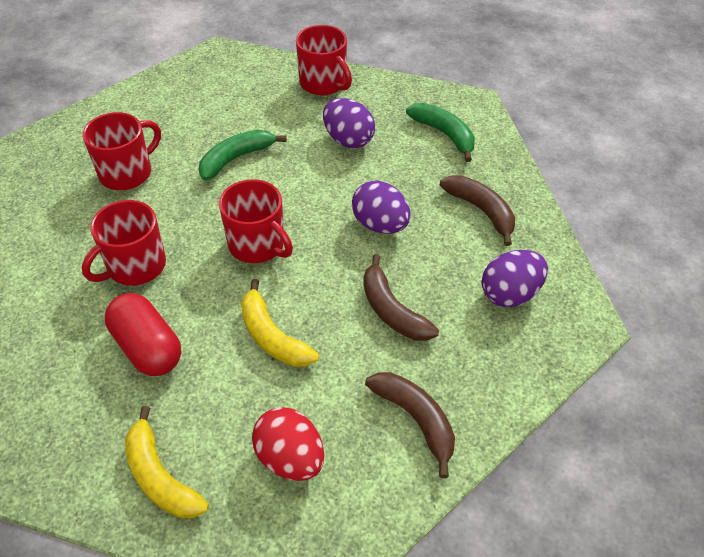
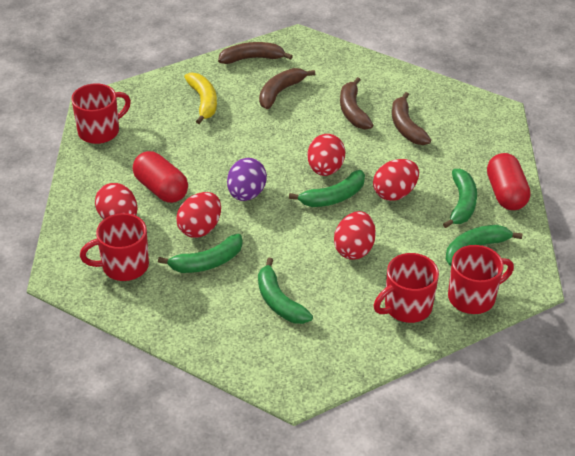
brown banana: [363,254,439,341] [365,372,455,478] [439,175,515,246] = 3 -> [218,42,293,64] [259,68,315,109] [340,77,373,130] [392,92,431,145] = 4
green banana: [199,130,287,181] [406,103,475,162] = 2 -> [158,234,243,273] [258,258,313,324] [289,170,365,207] [443,169,477,228] [445,225,523,266] = 5
purple egg: [323,98,375,149] [352,180,411,234] [482,250,548,307] = 3 -> [227,158,267,201] = 1
red capsule: [105,293,181,376] = 1 -> [133,151,188,203] [487,153,531,210] = 2
red egg: [252,407,324,481] = 1 -> [95,183,138,219] [176,192,221,238] [307,134,345,176] [334,211,376,260] [373,159,419,201] = 5
yellow banana: [125,406,209,518] [241,279,319,367] = 2 -> [184,72,217,124] = 1

